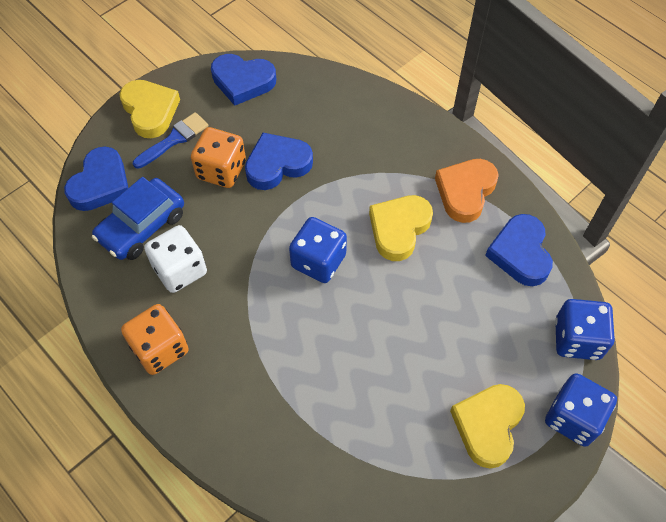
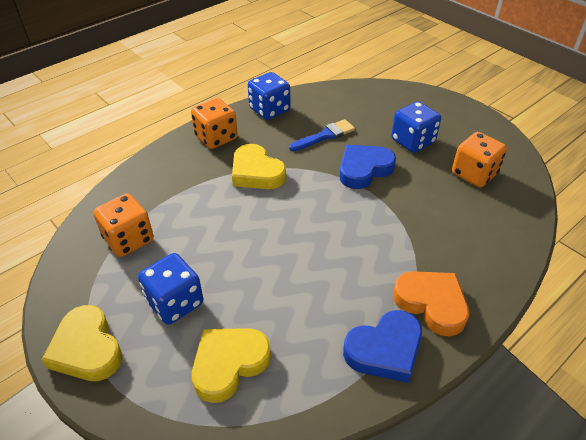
blue car: [92,177,184,260] = 1 -> none = 0
blue heart: [64,147,128,211] [211,54,276,106] [245,133,313,190] [485,214,553,286] = 4 -> [339,145,396,189] [343,310,422,383] = 2
orange dice: [121,304,189,375] [191,127,246,188] = 2 -> [93,194,154,257] [191,98,238,149] [452,132,507,187] = 3
white dice: [144,225,207,293] = 1 -> none = 0

